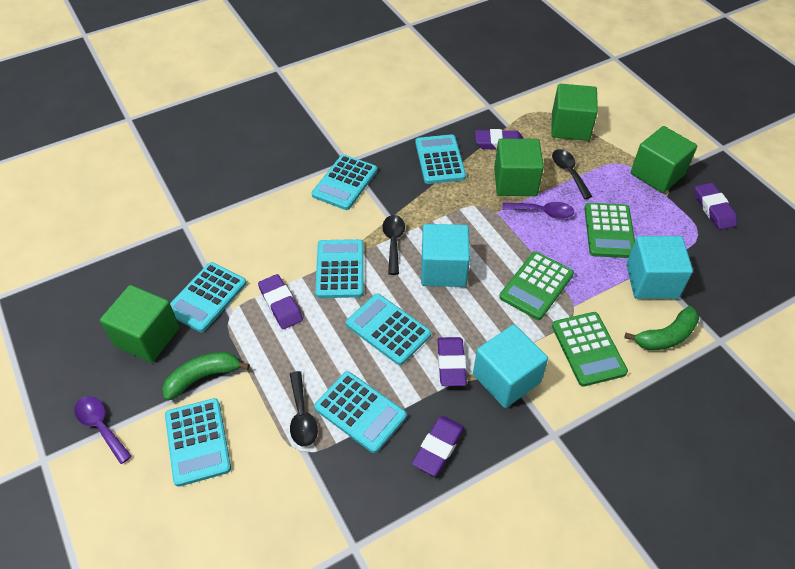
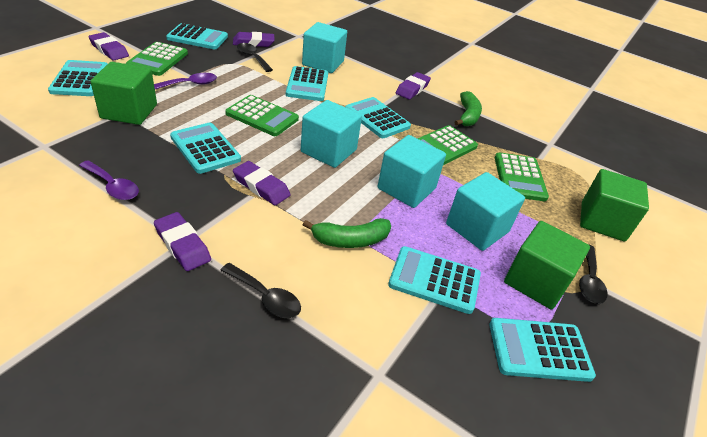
green calculator: [499,251,574,320] [552,312,628,387] [584,203,635,258] = 3 -> [126,42,188,76] [225,95,299,136] [417,125,478,165] [495,152,549,201] = 4
green cube: [100,285,180,363] [494,139,544,196] [551,84,598,141] [630,126,697,193] = 4 -> [90,62,157,125] [504,221,590,309] [580,169,649,242] = 3
turquoise cube: [421,224,470,287] [473,324,548,408] [626,236,693,299] = 3 -> [301,100,362,168] [302,22,347,73] [377,135,446,208] [446,172,525,251] = 4

